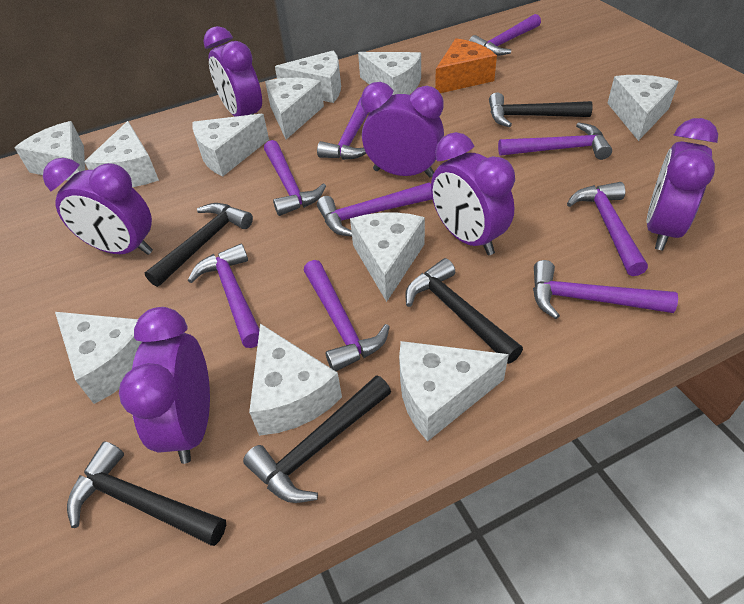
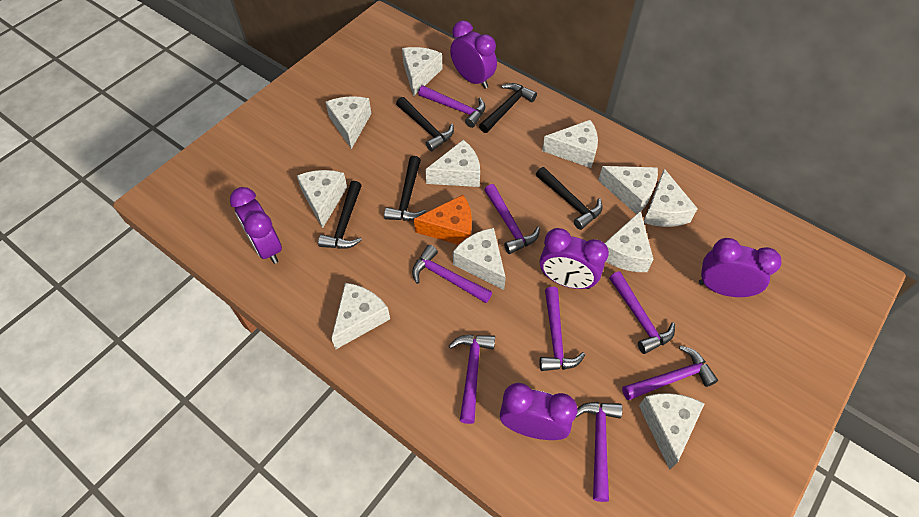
purple clock: [43,158,153,255] [119,307,210,464] [204,26,262,117] [361,82,444,177] [431,132,515,255] [646,118,718,250] = 6 -> [230,187,282,264] [450,20,497,89] [500,383,577,440] [540,228,609,289] [699,238,782,297] = 5
purple hammer: [188,244,259,348] [264,140,326,216] [303,260,390,371] [317,98,369,160] [317,183,432,237] [469,14,541,56] [498,122,612,160] [533,260,678,319] [567,182,648,276] = 9 -> [412,245,492,303] [418,86,486,128] [449,335,495,424] [484,184,540,254] [539,287,585,371] [576,402,622,502] [609,272,675,354] [622,346,718,400] = 8

